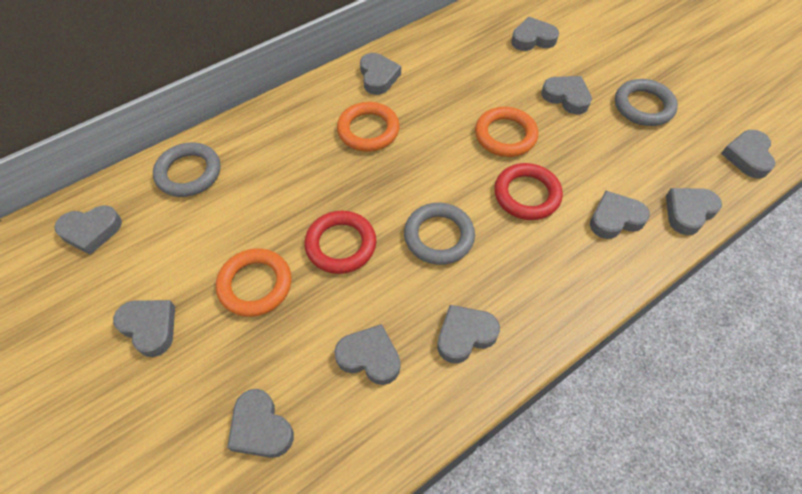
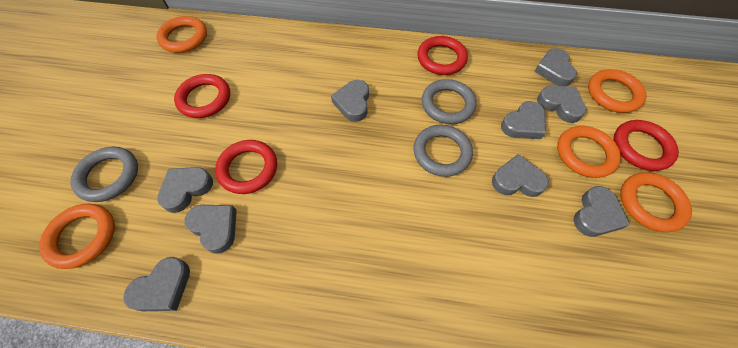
grey heart: [54,206,122,255] [113,300,175,357] [227,389,294,458] [334,324,400,385] [360,53,401,95] [437,305,500,364] [511,17,559,51] [541,76,592,115] [590,191,650,239] [666,188,722,235] [721,130,776,179] = 11 -> [123,257,190,311] [157,167,213,213] [184,205,237,254] [331,80,369,122] [492,154,549,197] [501,101,546,139] [534,48,577,86] [537,86,586,123] [573,186,630,237] = 9
orange ring: [216,248,292,317] [337,102,400,152] [475,107,538,157] = 3 -> [39,203,115,269] [157,16,207,53] [557,126,621,178] [588,69,647,113] [620,172,692,232] = 5
red ring: [304,211,376,274] [494,163,563,220] = 2 -> [174,74,230,118] [215,140,277,194] [417,36,468,75] [613,120,679,171] = 4

